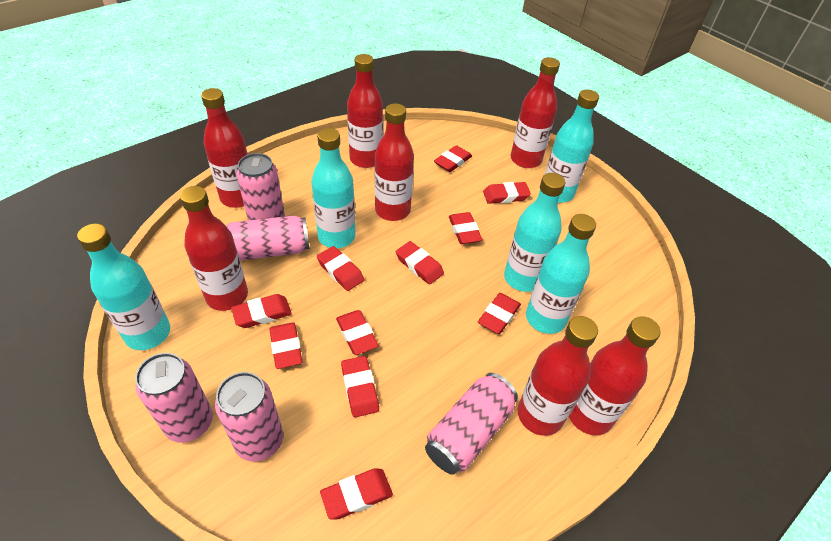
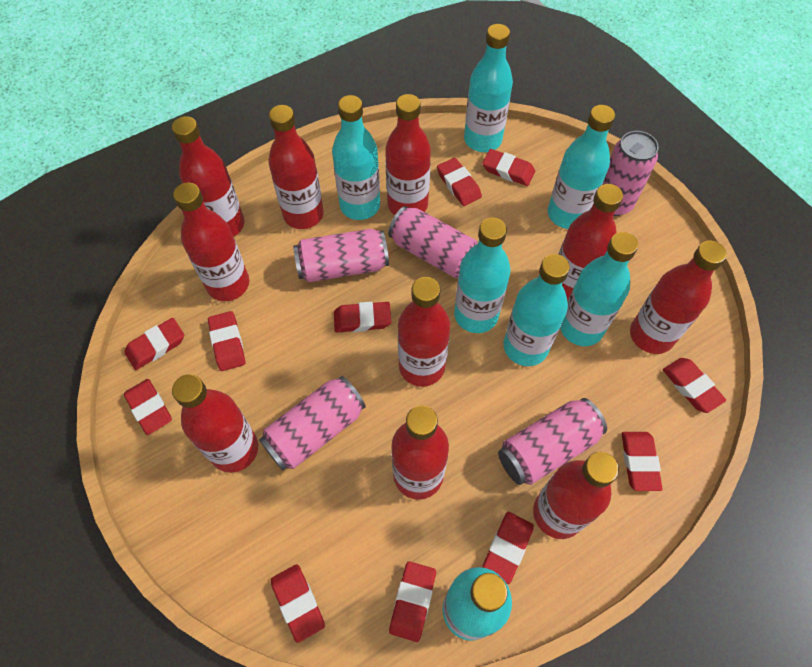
red bottle: [180,186,248,311] [201,88,248,208] [347,54,383,168] [375,103,414,221] [511,57,560,168] [518,316,598,436] [569,316,661,435] = 7 -> [172,116,245,237] [172,374,258,473] [173,183,249,301] [268,105,324,229] [385,94,431,215] [391,406,449,500] [398,277,450,387] [533,452,619,539] [558,184,623,301] [630,241,727,354] = 10
turquoise bottle: [77,223,170,350] [311,128,356,248] [504,173,565,292] [526,214,596,334] [545,89,599,203] = 5 -> [332,95,380,220] [443,567,512,641] [454,218,510,333] [464,24,513,152] [503,254,570,366] [548,105,615,229] [560,232,638,346] = 7

